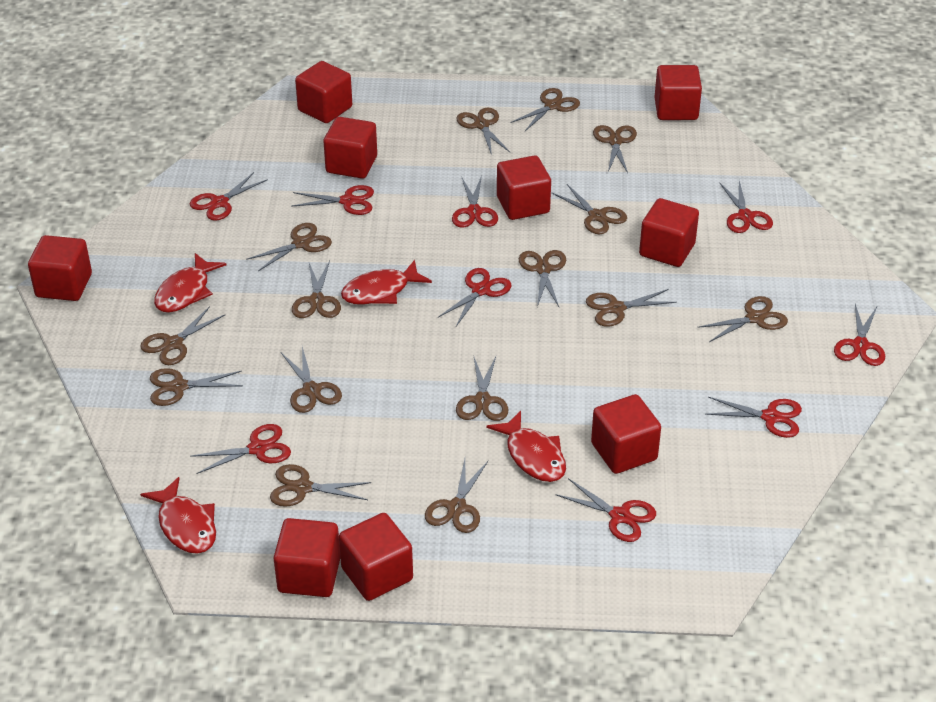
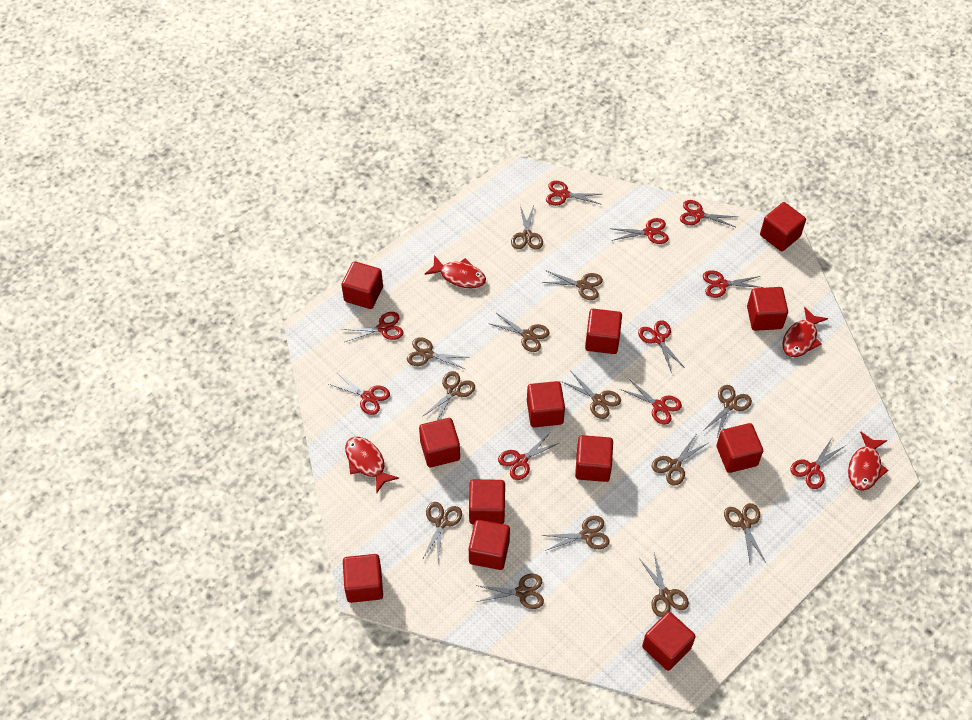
brown scissors: [140,306,225,365] [150,368,243,406] [246,223,332,271] [270,464,371,507] [281,347,342,413] [292,260,341,318] [425,459,488,533] [456,357,508,421] [457,107,510,155] [510,88,580,131] [519,250,566,307] [552,184,627,234] [586,289,677,327] [593,125,637,173] [698,296,788,342] = 15 -> [407,337,466,369] [422,371,475,421] [422,502,462,561] [476,574,544,609] [488,312,549,352] [511,205,543,250] [541,516,610,551] [542,270,603,300] [561,372,621,419] [639,553,689,617] [652,435,708,486] [703,385,752,437] [724,503,766,562] = 13
red cube: [28,235,92,301] [274,518,340,597] [295,61,352,123] [323,117,377,179] [339,513,413,601] [497,155,551,220] [591,394,661,474] [639,198,699,267] [654,65,702,120] = 9 -> [342,261,383,309] [343,554,383,603] [419,418,460,467] [469,479,505,524] [469,520,510,570] [527,381,565,427] [575,435,613,482] [585,309,622,354] [642,612,696,671] [716,423,763,473] [747,287,788,331] [760,202,806,251] = 12
red scissors: [190,172,268,221] [190,424,291,474] [291,185,374,215] [438,268,512,326] [452,176,498,227] [555,478,656,542] [705,397,802,438] [720,181,773,233] [834,304,885,366] = 9 -> [329,372,390,415] [341,312,403,342] [498,433,559,480] [546,181,602,206] [610,218,669,244] [620,378,682,425] [638,320,685,373] [680,200,737,227] [703,270,763,298] [790,438,846,489] = 10

